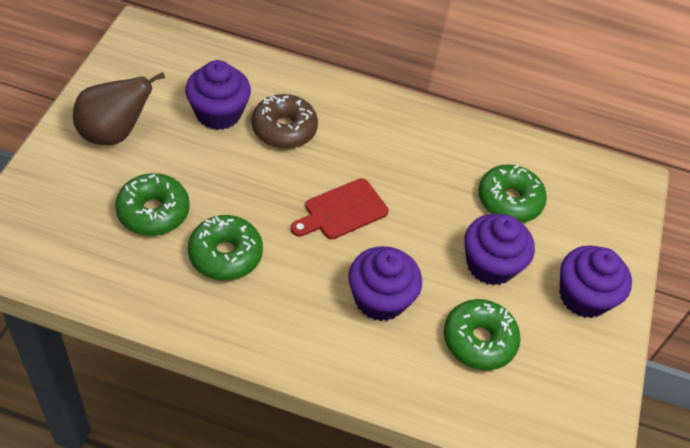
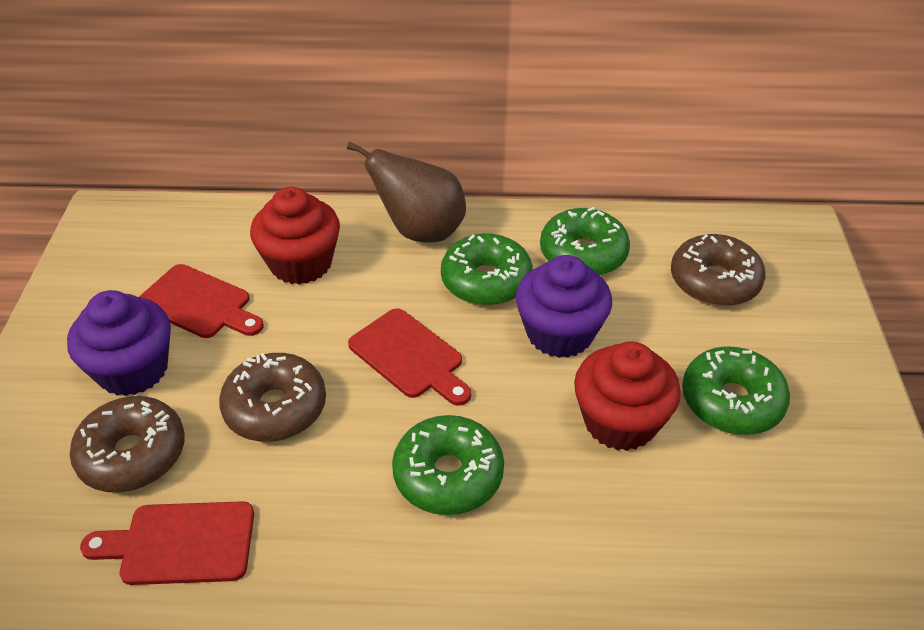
brown donut: [252,94,318,149] = 1 -> [70,396,185,492] [219,353,326,442] [671,234,766,306] = 3
purple cupcake: [185,60,251,130] [348,246,422,321] [465,214,535,286] [560,245,632,318] = 4 -> [67,290,171,396] [516,255,612,358] = 2
red cupcake: none = 0 -> [250,187,340,285] [574,342,681,451] = 2
red cutting board: [291,178,389,239] = 1 -> [80,501,254,585] [139,264,264,338] [348,308,471,406] = 3

